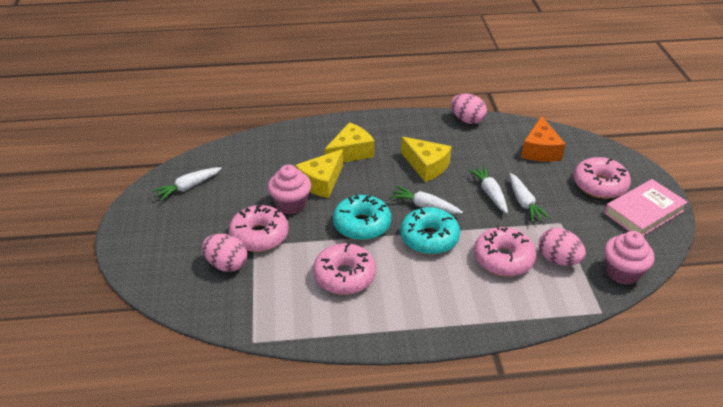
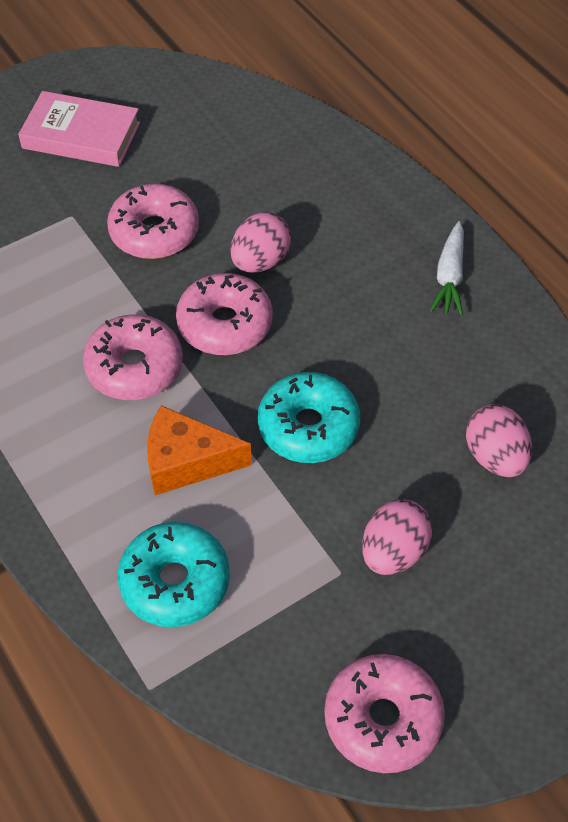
pink cupcake: [268,165,311,214] [604,231,654,285] = 2 -> none = 0
white carrot: [152,167,222,201] [390,186,463,214] [468,165,508,213] [510,173,550,222] = 4 -> [430,221,464,316] = 1
yellow cheese: [295,149,343,198] [324,122,375,162] [401,137,452,182] = 3 -> none = 0

